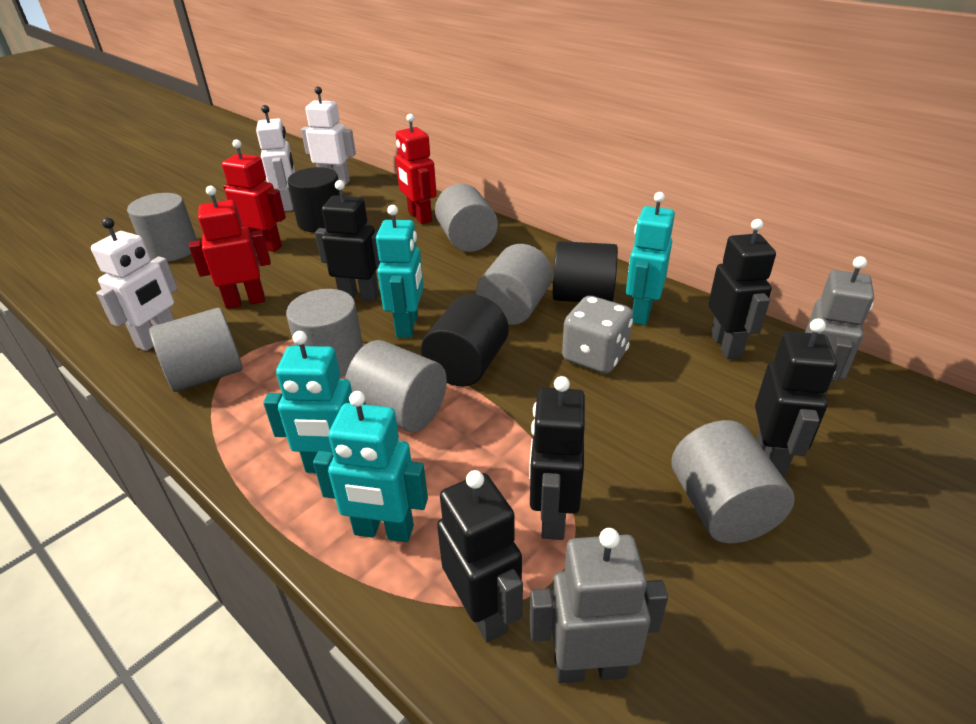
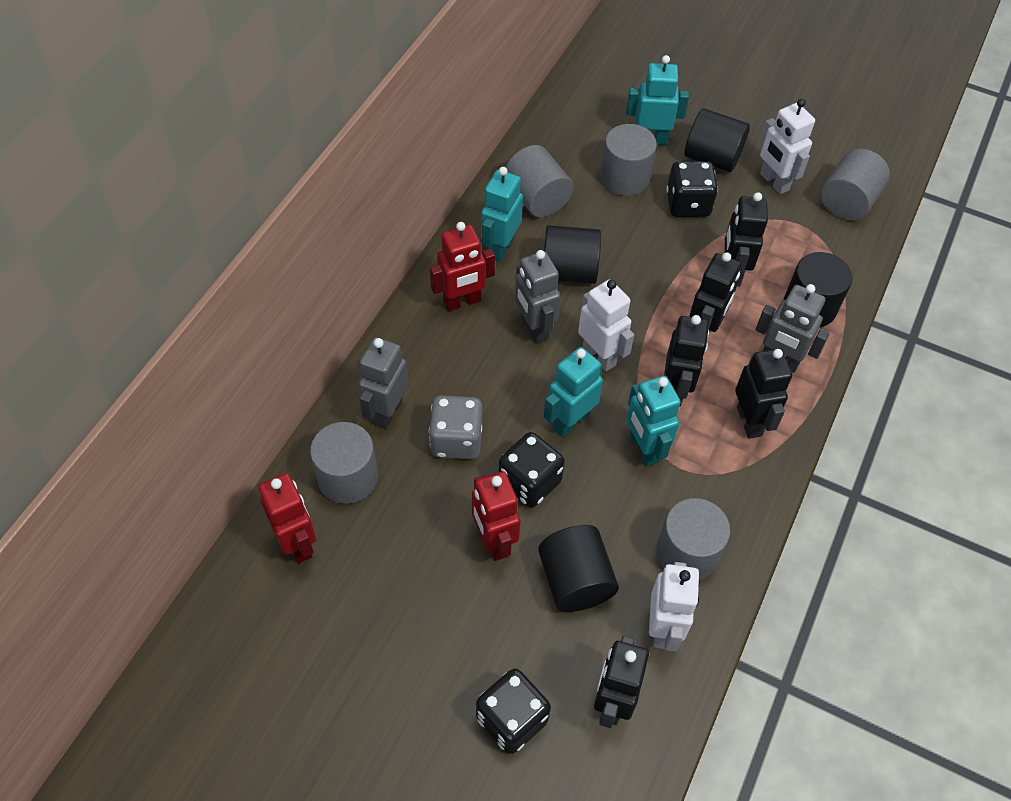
black cylinder: [288,167,340,232] [421,294,509,386] [553,241,618,302] = 3 -> [538,525,619,612] [544,225,601,284] [685,108,750,172] [784,252,852,328] = 4
black dice: none = 0 -> [476,668,551,754] [499,432,565,508] [666,161,718,217] = 3
grey cylinder: [127,193,197,262] [149,308,242,392] [286,289,363,378] [345,340,447,432] [435,184,498,252] [476,244,553,325] [671,420,795,543] = 7 -> [310,422,378,504] [506,145,573,218] [600,124,657,196] [656,498,730,580] [821,149,890,220] = 5
grey robot: [529,528,668,683] [805,256,874,397] = 2 -> [359,337,409,429] [515,250,561,344] [755,284,829,373] = 3

